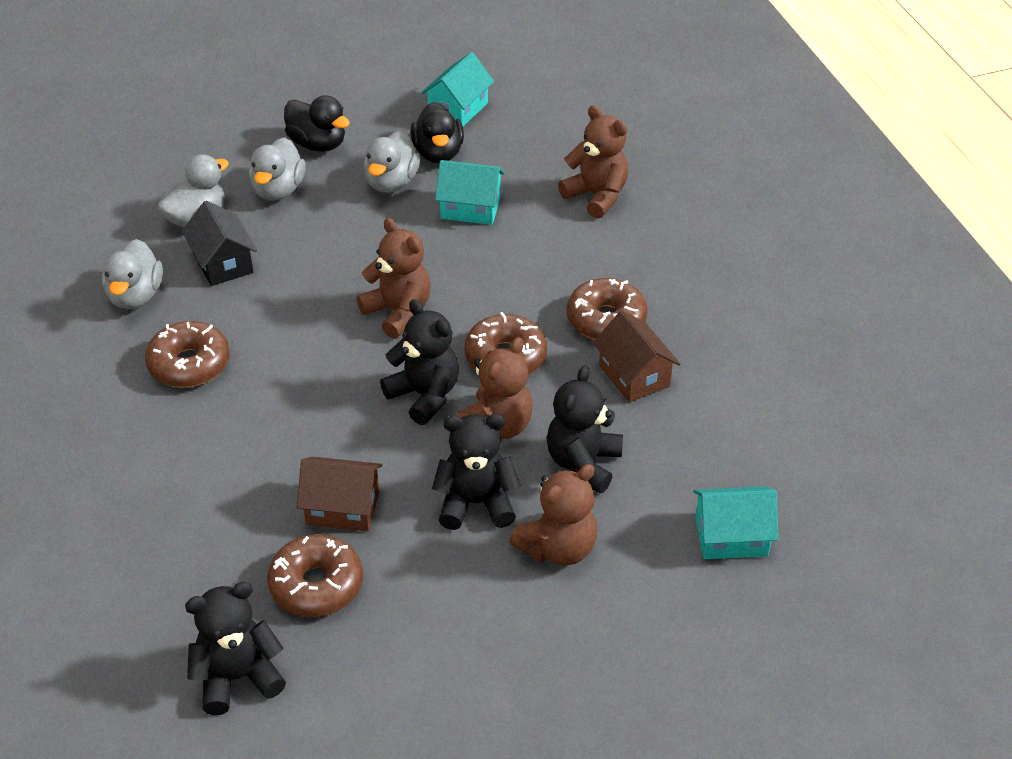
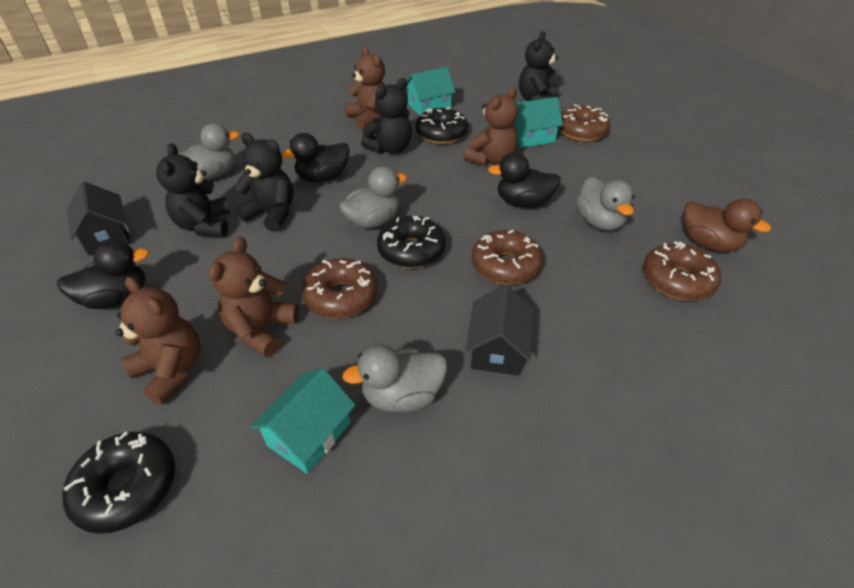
black donut: none = 0 -> [62,431,175,534] [377,216,446,268] [416,107,468,144] = 3
black duck: [284,95,350,151] [411,102,464,163] = 2 -> [57,240,149,309] [281,133,349,182] [488,153,561,208] = 3
black house: [182,201,257,286] = 1 -> [67,182,130,255] [465,285,533,376] = 2
brown duck: none = 0 -> [683,199,771,252] = 1
brown house: [297,457,382,532] [593,310,680,402] = 2 -> none = 0

